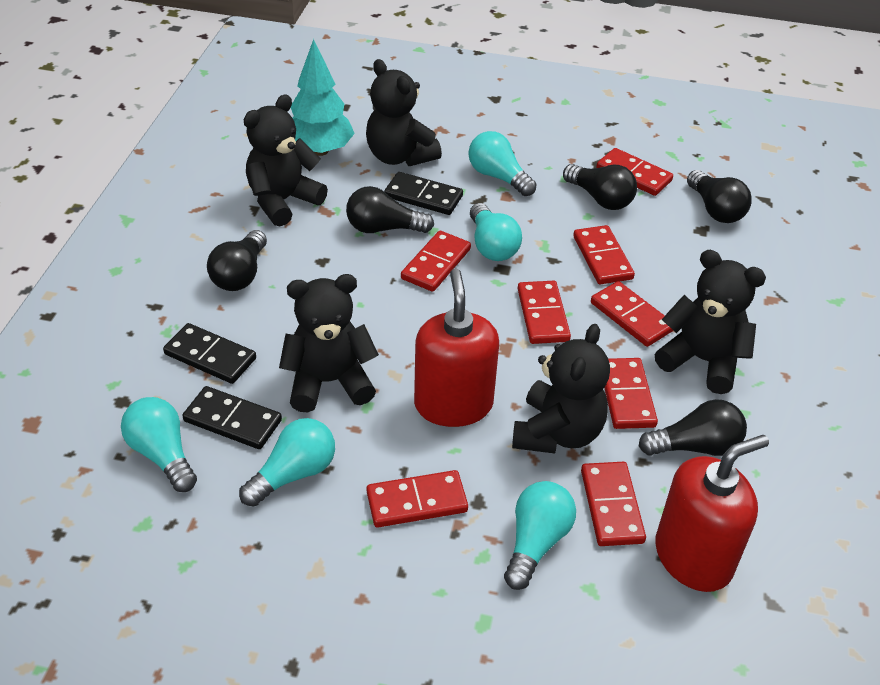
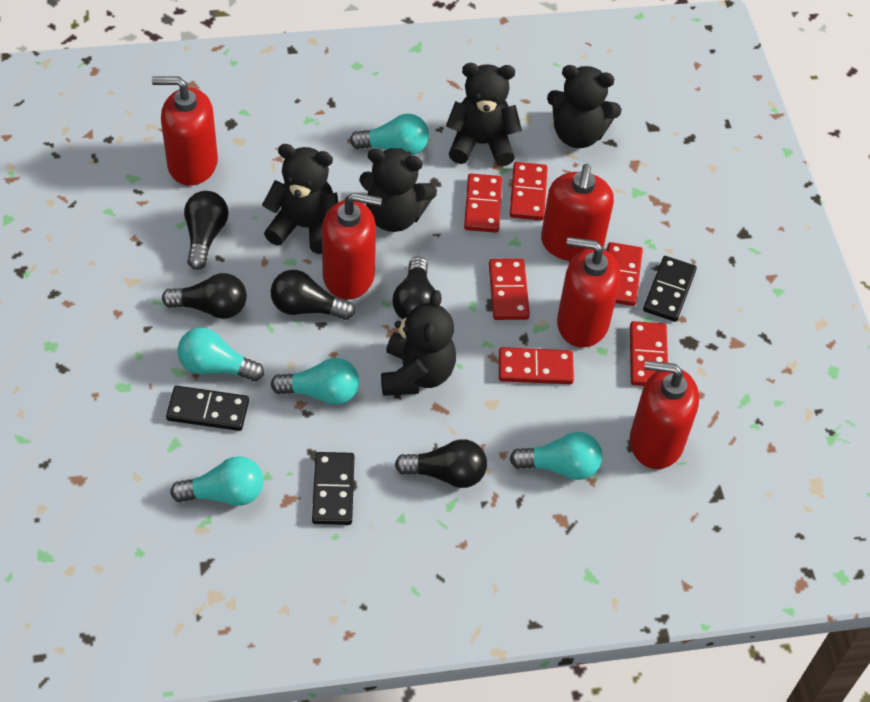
red domino: [366,470,468,527] [401,231,471,292] [518,281,571,344] [573,225,635,284] [581,462,646,546] [591,281,673,347] [596,148,673,196] [604,358,658,429] = 8 -> [464,174,502,233] [489,258,530,320] [499,347,574,384] [509,162,548,221] [607,242,643,306] [630,321,668,386] = 6
red soap dispenser: [414,268,499,427] [655,435,769,592] = 2 -> [152,77,218,186] [322,192,382,300] [541,164,614,261] [557,237,620,348] [630,360,699,469] = 5
turquoise tree: [290,39,355,156] = 1 -> none = 0

